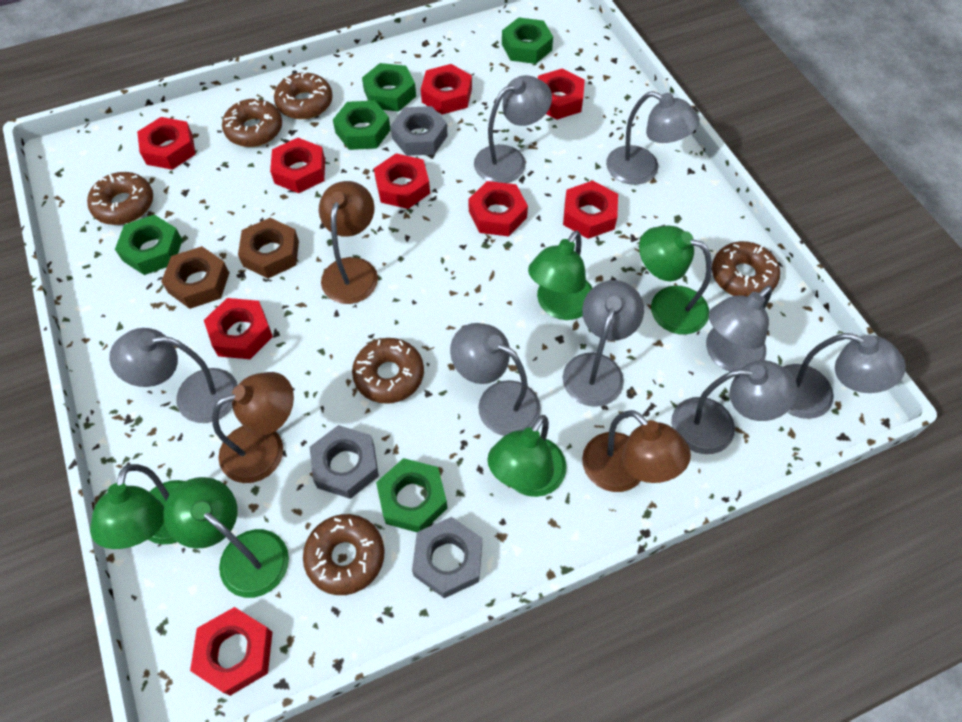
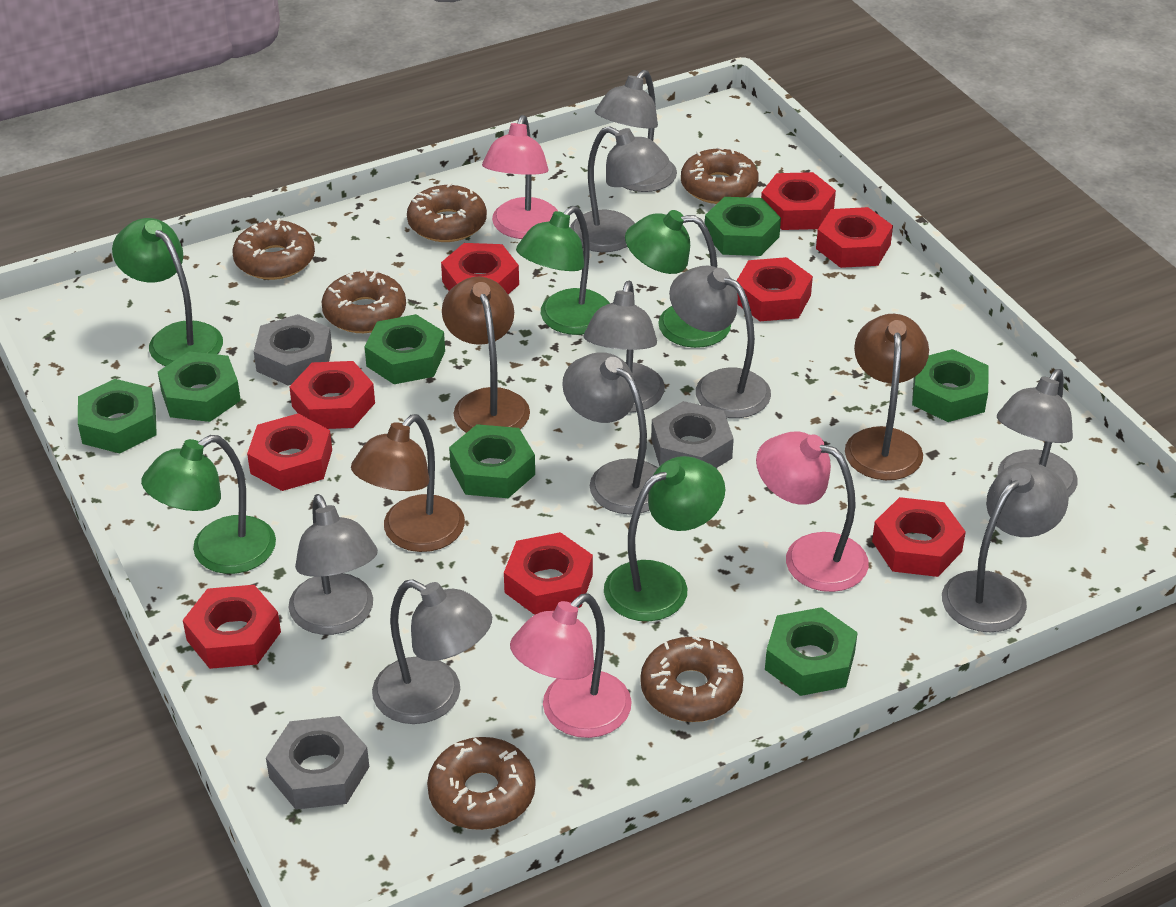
brown nut: [161,246,229,309] [238,218,299,278] = 2 -> none = 0
green nut: [115,215,182,275] [333,100,391,150] [362,63,416,112] [376,458,447,532] [502,17,553,64] = 5 -> [78,379,157,453] [158,351,241,422] [364,314,445,384] [449,424,535,498] [705,197,781,256] [765,607,858,696] [912,349,989,422] = 7
grey lamp: [109,328,238,423] [450,323,541,436] [474,75,552,183] [563,280,644,407] [606,91,700,185] [671,360,798,454] [706,286,772,371] [784,333,906,419] = 8 -> [289,494,378,635] [372,579,492,724] [562,352,658,514] [570,126,669,252] [584,281,665,413] [595,70,677,192] [669,266,771,418] [942,462,1069,632] [997,369,1078,497] = 9
pink lamp: none = 0 -> [482,115,558,239] [510,593,632,738] [756,432,869,592] = 3

